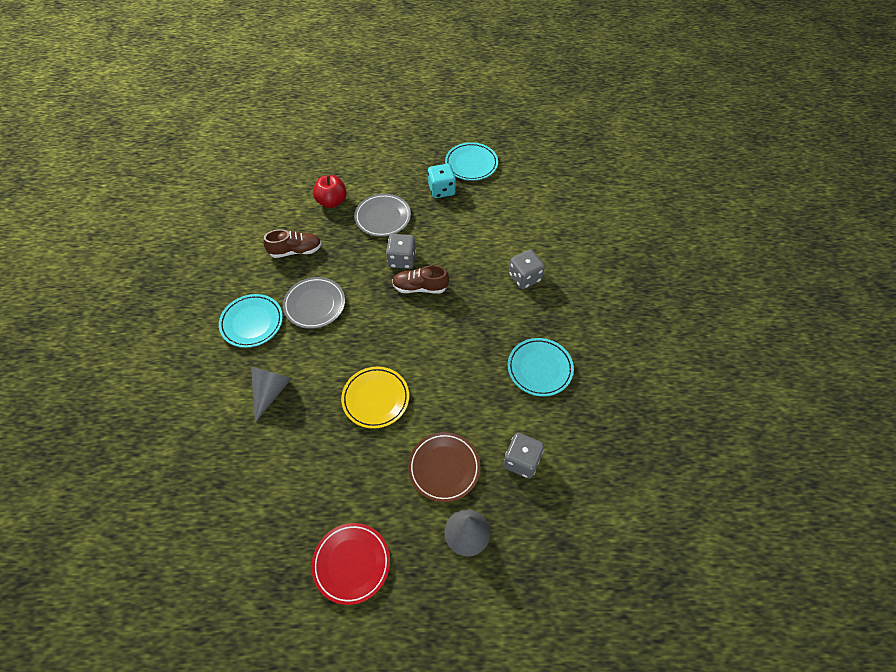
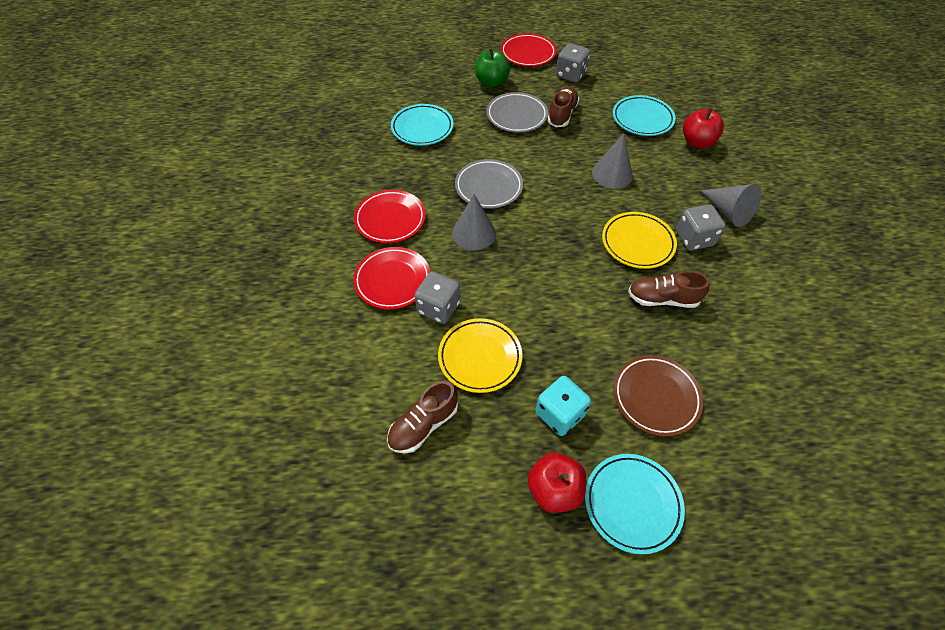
brown shoe: [263,229,322,258] [392,265,449,293] = 2 -> [387,381,458,454] [547,87,579,127] [628,271,710,308] = 3
green apple: none = 0 -> [475,48,510,87] = 1
grey cone: [251,367,292,423] [444,509,490,556] = 2 -> [452,194,496,251] [592,133,633,189] [701,184,762,227] = 3
red apple: [313,175,347,208] = 1 -> [528,452,586,513] [683,107,724,148] = 2
red plate: [311,523,390,605] = 1 -> [353,247,430,309] [354,190,426,243] [501,33,557,67] = 3
yellow plate: [341,367,409,429] = 1 -> [438,318,522,393] [602,212,677,269] = 2

